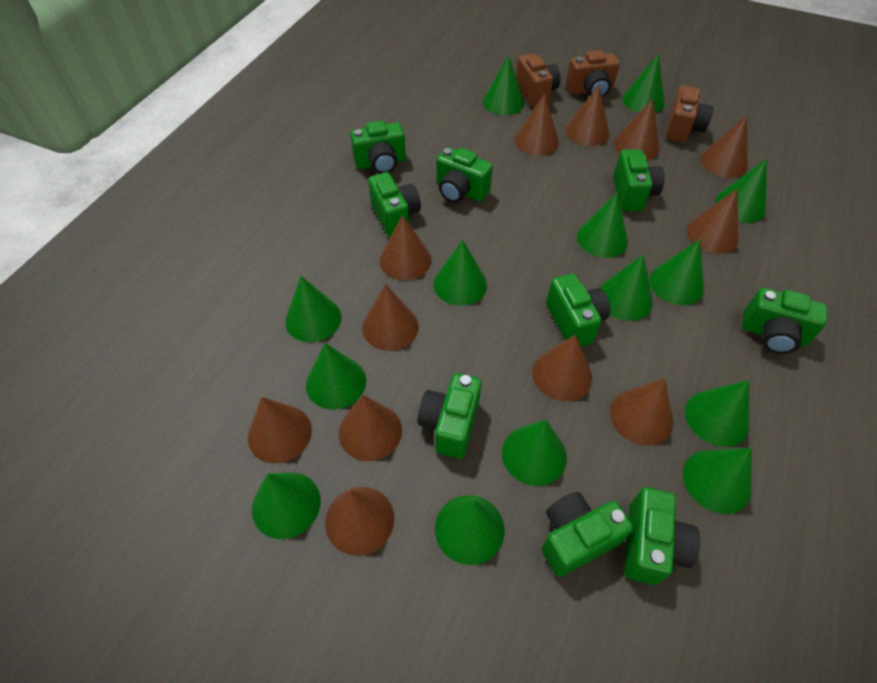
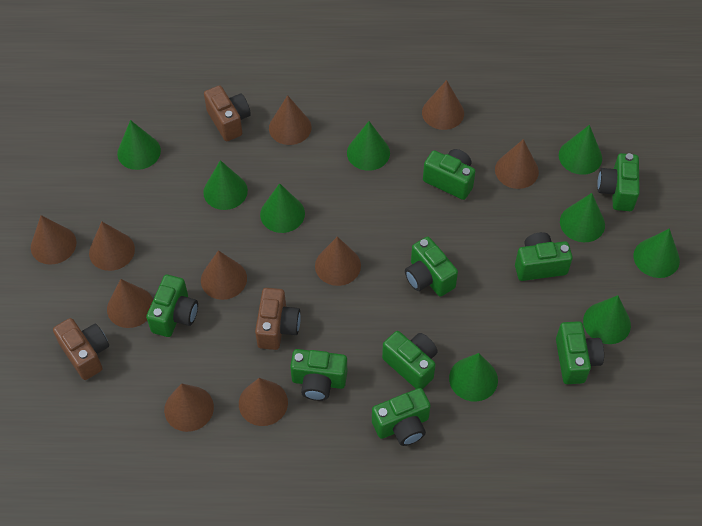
brown cone: [248,397,312,464] [325,487,394,556] [339,395,402,461] [362,284,419,351] [380,215,432,280] [515,94,559,156] [532,334,592,401] [566,85,610,146] [610,378,673,445] [614,98,660,160] [687,189,739,254] [700,115,748,178] = 12 -> [31,215,76,265] [89,221,135,271] [107,279,153,328] [164,383,214,432] [201,250,247,300] [239,378,288,426] [269,95,312,145] [315,236,361,286] [422,80,464,130] [495,139,539,189] = 10
green cone: [252,472,321,539] [285,276,342,342] [306,343,366,410] [434,239,487,306] [435,495,505,565] [483,55,525,115] [502,420,567,486] [577,193,628,258] [599,255,653,321] [622,54,665,113] [649,239,704,305] [683,448,752,514] [685,380,749,447] [716,158,767,223] = 14 -> [117,120,161,170] [203,160,248,210] [260,183,305,233] [347,121,390,171] [449,353,498,402] [559,125,602,175] [560,193,605,242] [583,295,631,344] [634,228,680,278] = 9

